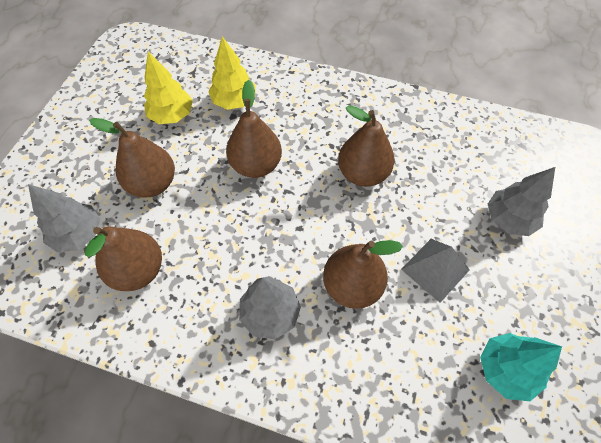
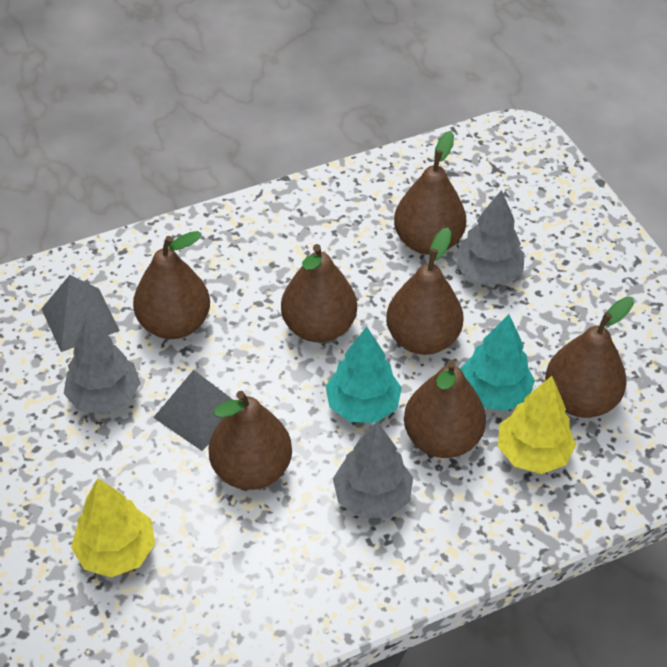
brown pear: [85,226,162,291] [89,118,175,197] [226,80,282,178] [323,240,403,309] [338,105,394,187] = 5 -> [133,231,210,339] [208,391,292,490] [281,244,357,342] [386,228,463,355] [394,131,466,255] [404,360,486,458] [545,297,634,418] = 7
grey pyramid: [401,239,470,303] = 1 -> [41,275,120,352] [153,370,233,451] = 2
turquoise tree: [480,333,562,401] = 1 -> [326,326,402,423] [460,314,535,411] = 2

